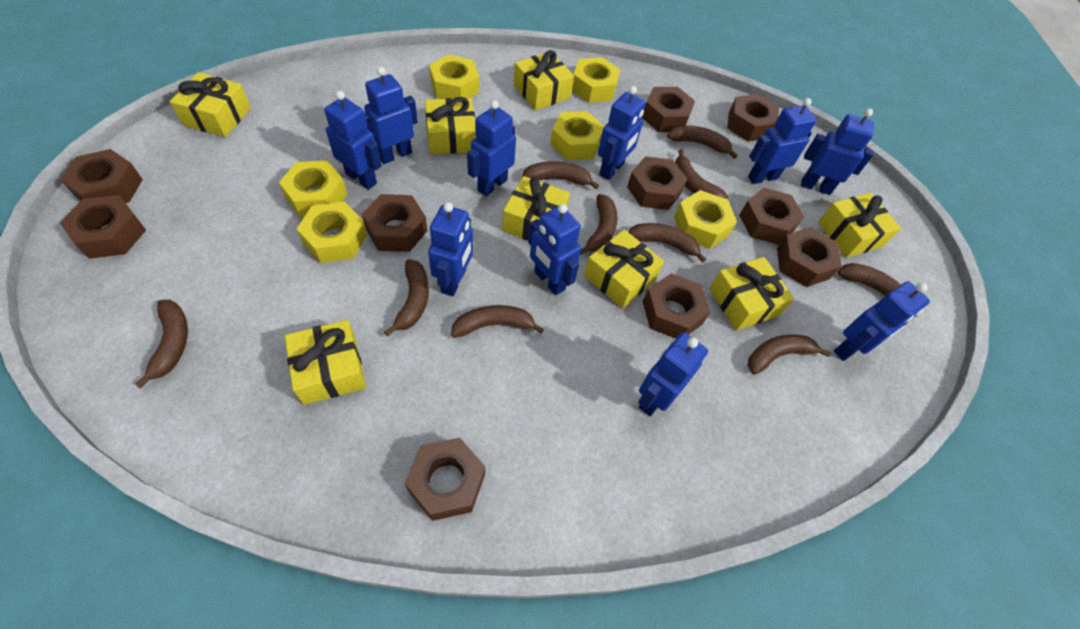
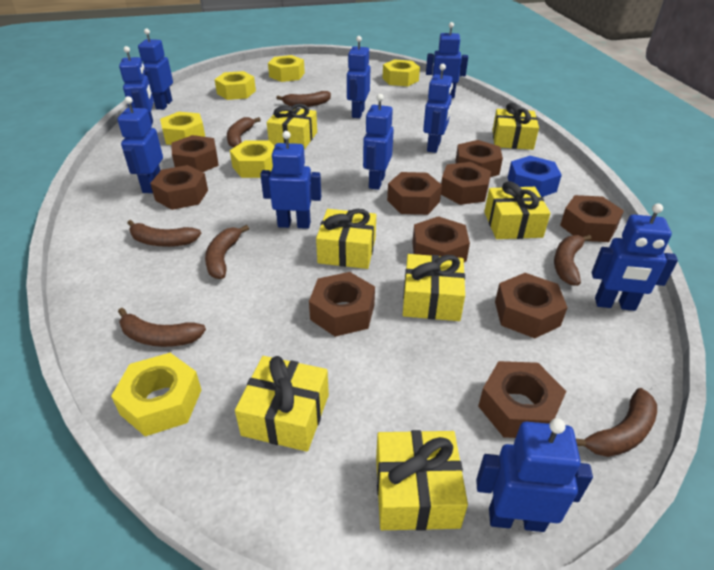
blue nut: none = 0 -> [508,156,562,197] = 1
brown banana: [135,300,188,388] [384,259,429,336] [451,305,544,338] [522,161,599,189] [580,194,618,255] [628,223,706,263] [667,125,737,159] [675,149,728,199] [748,334,831,375] [838,263,917,317] = 10 -> [118,308,206,347] [127,220,201,247] [205,225,249,279] [227,117,261,148] [276,91,331,107] [554,235,592,286] [576,388,657,457] = 7
yellow gift: [170,72,251,137] [285,320,366,405] [425,97,476,154] [502,176,570,241] [514,50,574,110] [584,230,664,309] [709,257,794,331] [818,193,901,258] = 8 -> [235,356,329,452] [267,104,317,149] [316,209,376,269] [376,430,468,531] [403,254,465,321] [484,181,551,239] [493,103,539,150] = 7

